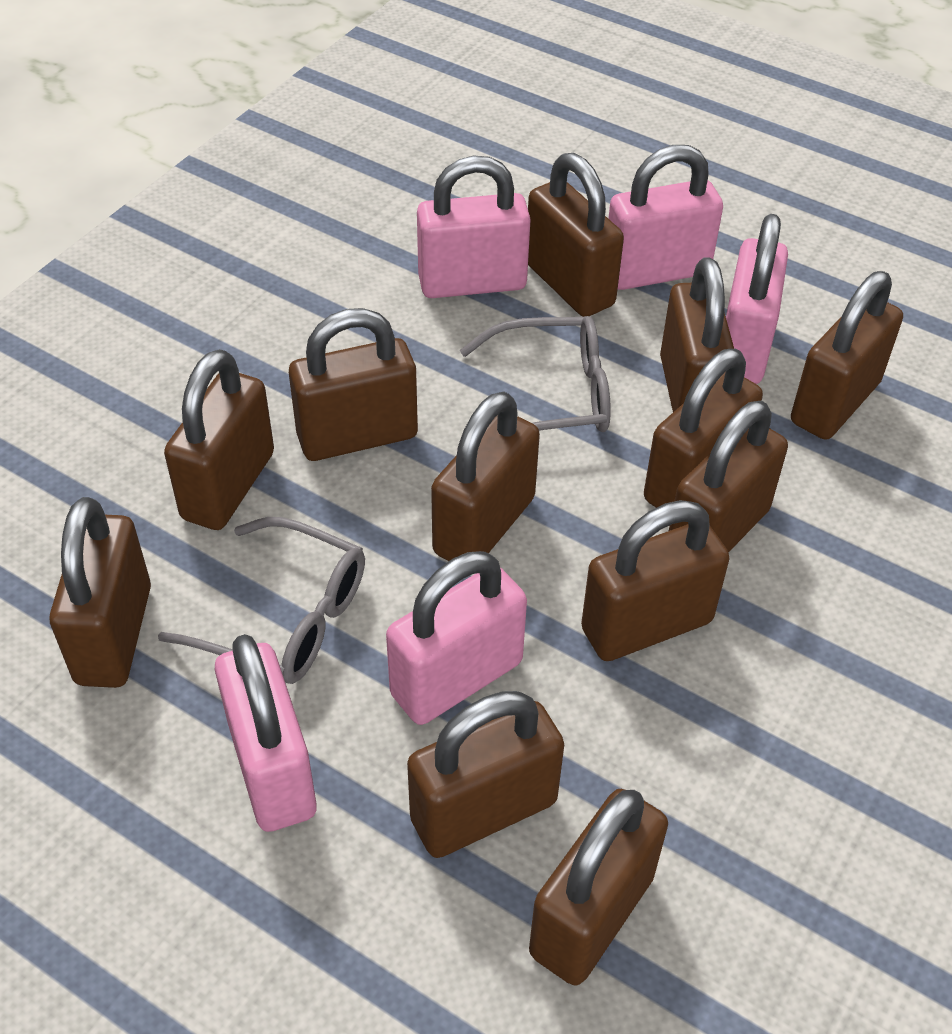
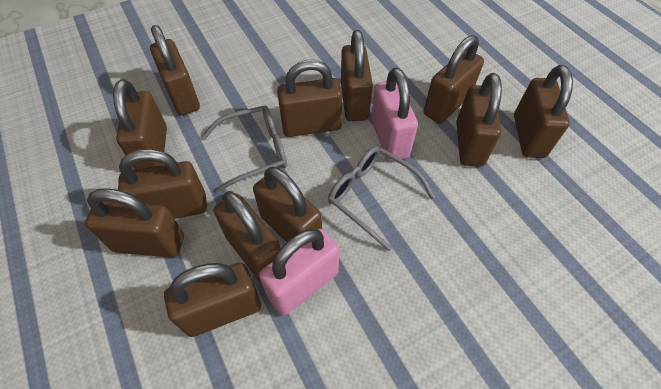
pink padlock: [215,634,317,832] [386,551,527,725] [417,156,531,298] [608,145,723,290] [726,214,788,384] = 5 -> [259,229,339,315] [371,68,418,161] = 2

